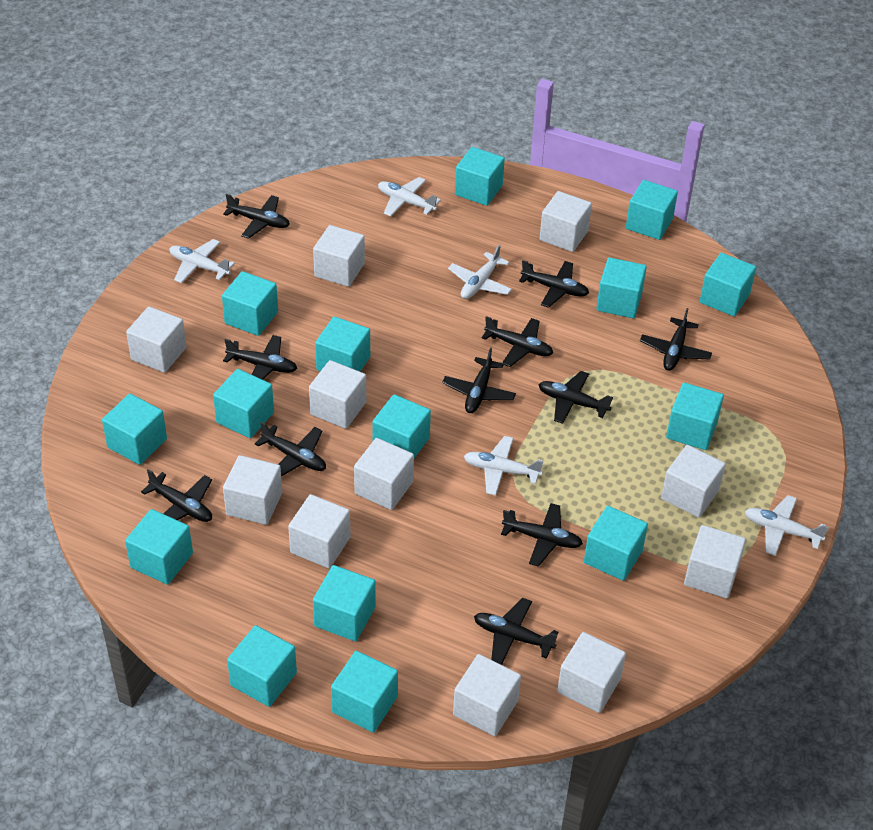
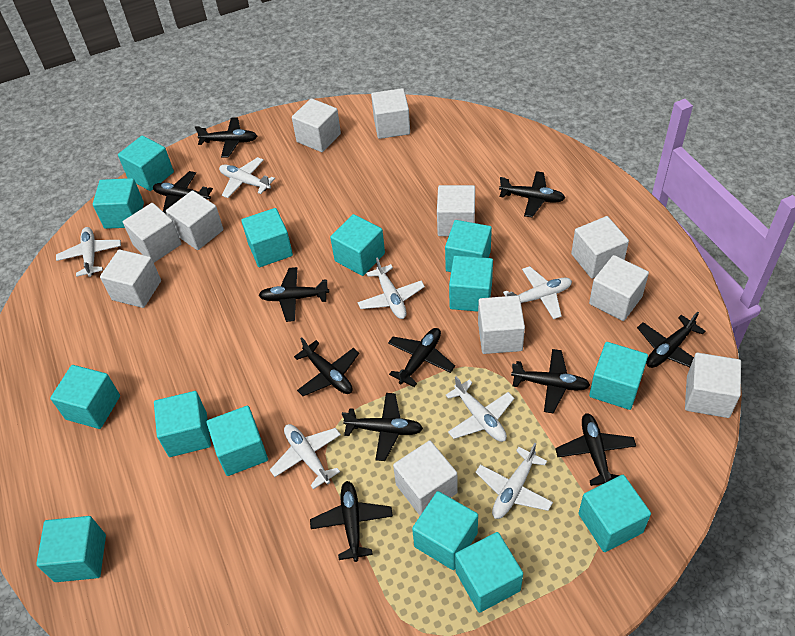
turquoise cube: [102,394,167,465] [125,509,193,585] [213,369,274,438] [222,271,278,336] [227,625,297,707] [313,565,376,641] [315,317,370,372] [331,651,398,733] [372,394,431,458] [455,147,505,206] [584,506,648,581] [596,257,647,318] [626,180,678,240] [666,383,724,450] [700,253,756,316] = 15 -> [36,516,106,582] [50,365,120,429] [93,178,144,229] [118,135,174,191] [154,391,211,457] [207,406,268,476] [241,208,293,267] [330,214,385,276] [412,491,478,570] [445,220,492,272] [449,255,493,312] [455,532,523,613] [578,475,651,552] [589,342,648,410] = 14
white plane: [169,239,235,283] [378,177,441,216] [448,244,512,299] [464,436,544,495] [745,495,829,556] = 5 -> [56,227,121,277] [219,157,275,198] [270,424,341,489] [358,257,425,319] [445,376,514,442] [475,443,553,519] [503,266,572,319] = 7

